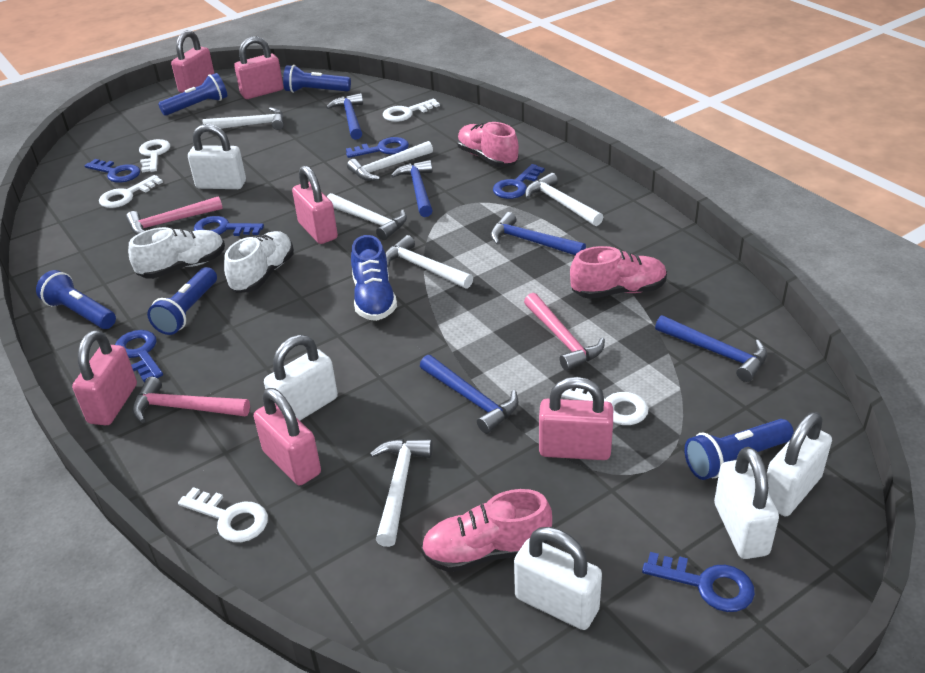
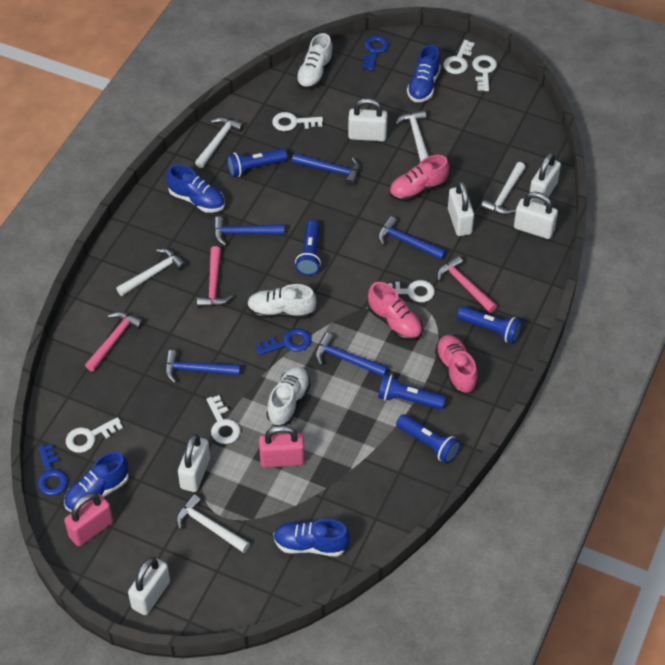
blue key: [84,159,140,183] [115,330,163,382] [194,216,264,236] [346,137,409,158] [493,164,544,199] [642,552,755,612] = 6 -> [38,444,68,495] [256,328,312,355] [362,35,389,71] = 3
blue shoe: [351,235,397,321] = 1 -> [64,452,129,512] [166,165,225,213] [273,519,350,557] [407,45,441,102] = 4
pink padlock: [72,330,137,425] [171,30,215,93] [234,36,284,99] [254,388,321,485] [292,165,338,244] [539,377,613,460] = 6 -> [64,493,113,546] [259,425,305,468] = 2
white hammer: [203,107,284,130] [327,193,407,240] [347,141,433,181] [370,439,433,547] [385,235,473,289] [525,173,603,226] = 6 -> [116,249,187,296] [176,494,250,553] [195,117,244,168] [395,110,429,162] [481,162,526,215] = 5
white key: [99,175,163,208] [139,139,170,172] [178,487,268,542] [383,99,440,122] [561,388,649,425] = 5 -> [66,417,123,453] [207,395,240,444] [272,112,323,131] [388,280,435,302] [443,40,475,74] [472,55,497,91] = 6
white padlock: [188,124,246,189] [264,335,338,421] [514,527,602,630] [714,447,779,559] [767,412,832,516] = 5 -> [128,557,170,615] [178,434,210,492] [348,98,387,141] [448,181,474,236] [514,192,558,239] [530,152,561,205] = 6
white shoe: [128,227,225,279] [224,231,294,293] = 2 -> [247,284,317,319] [266,366,311,426] [296,33,334,89] = 3

